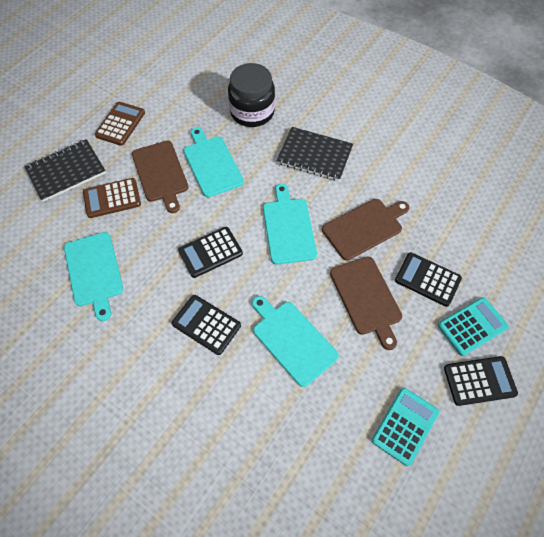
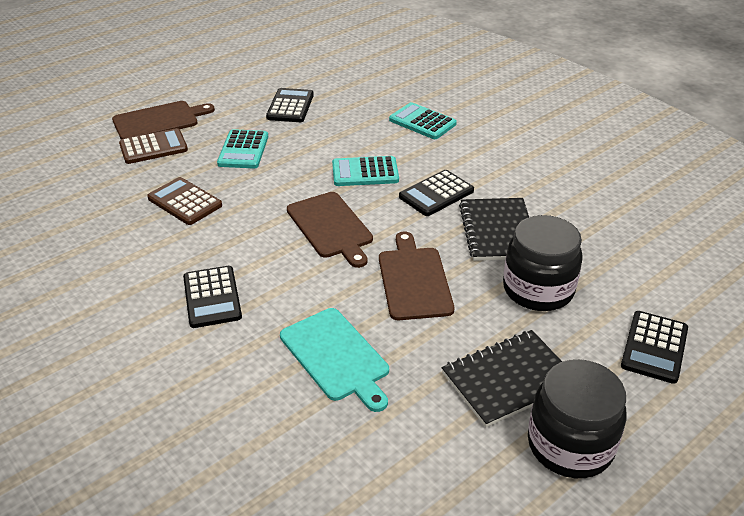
black jar: [228,63,275,127] = 1 -> [503,215,583,311] [528,359,627,478] = 2
turquoise calculator: [372,388,439,466] [438,297,509,356] = 2 -> [217,129,268,169] [332,156,399,186] [389,102,457,139] = 3
turquoise cutting board: [64,232,123,321] [184,127,244,197] [252,296,339,387] [263,184,317,264] = 4 -> [280,308,389,412] = 1

